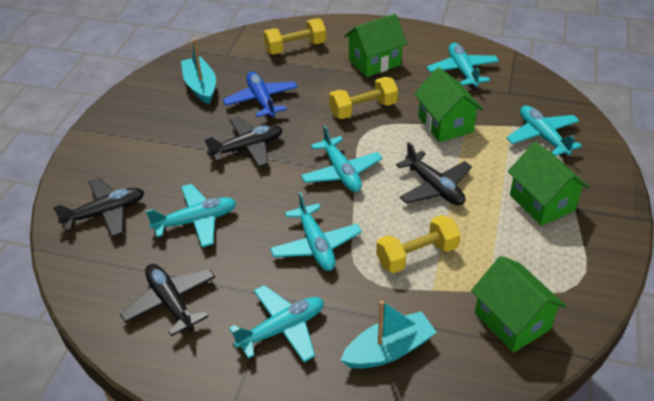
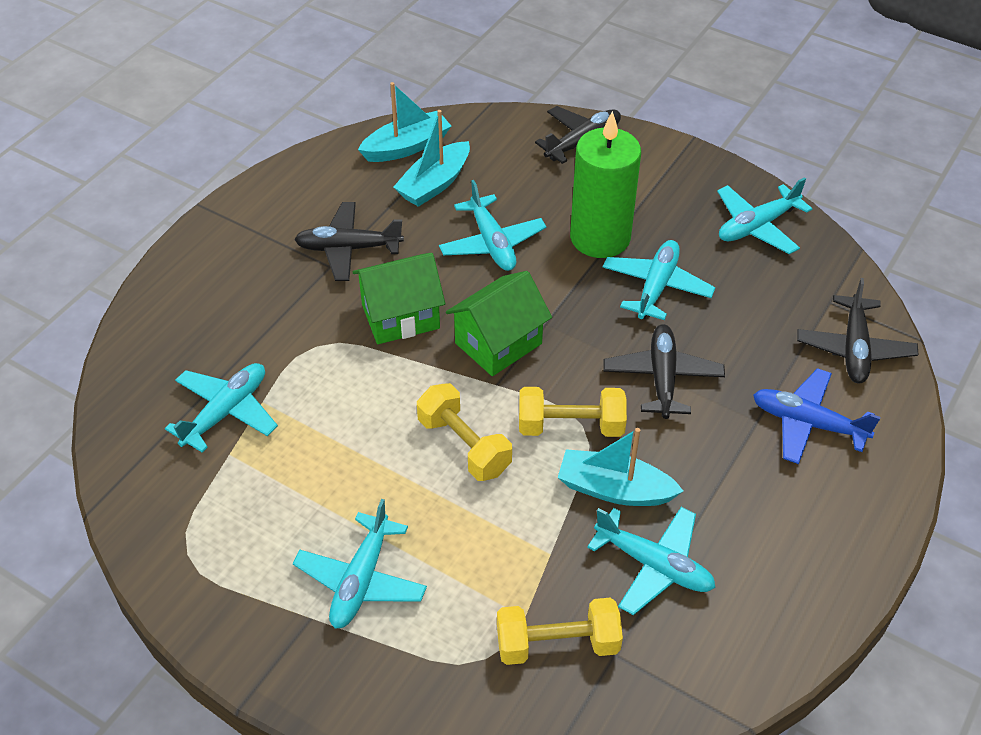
green candle: none = 0 -> [570,111,641,258] = 1
green house: [344,14,407,77] [414,67,483,142] [471,256,566,353] [508,142,590,226] = 4 -> [353,253,445,344] [446,271,552,376] = 2
turquoise boat: [181,39,216,104] [341,300,437,369] = 2 -> [358,82,451,162] [393,110,470,207] [558,428,683,506] = 3

